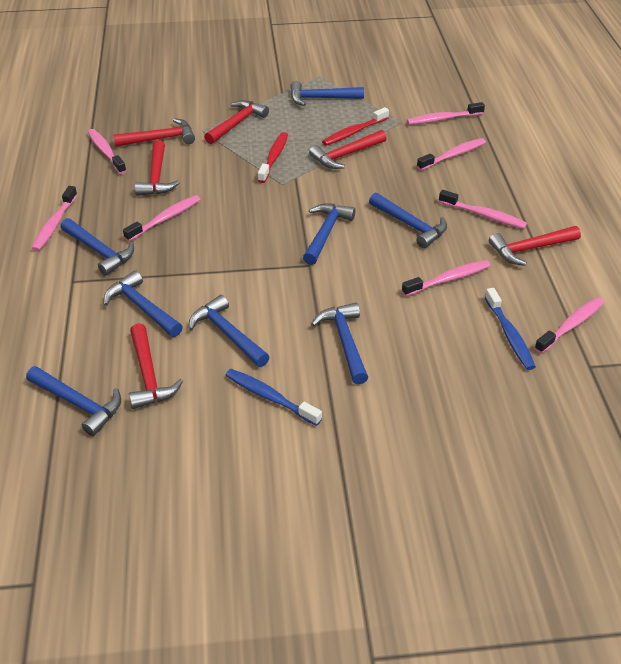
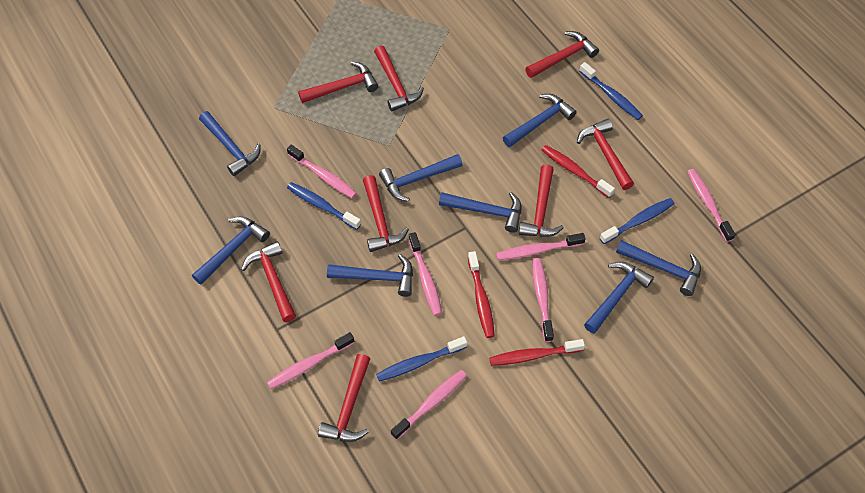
blue toothbrush: [225,369,322,426] [485,288,536,370] = 2 -> [287,182,361,230] [376,336,467,382] [579,62,643,120] [600,198,674,244] = 4
pink toothbrush: [31,186,78,251] [88,129,126,174] [123,195,201,242] [402,260,490,296] [407,102,485,125] [417,138,486,171] [439,190,527,229] [535,297,604,354] = 8 -> [267,332,355,389] [287,145,357,198] [391,370,467,440] [409,232,442,316] [496,233,586,260] [532,258,554,342] [687,169,736,242] = 7
red hammer: [114,118,195,147] [129,323,183,409] [135,140,179,196] [204,100,269,144] [309,130,387,169] [489,226,581,266] = 6 -> [241,241,296,322] [298,62,378,103] [318,354,370,442] [363,175,409,252] [374,46,424,111] [519,164,564,237] [525,31,599,78] [577,119,634,190] = 8
red toothbrush: [258,132,288,183] [322,107,389,146] = 2 -> [468,251,495,338] [489,339,585,366] [542,145,615,198] = 3

